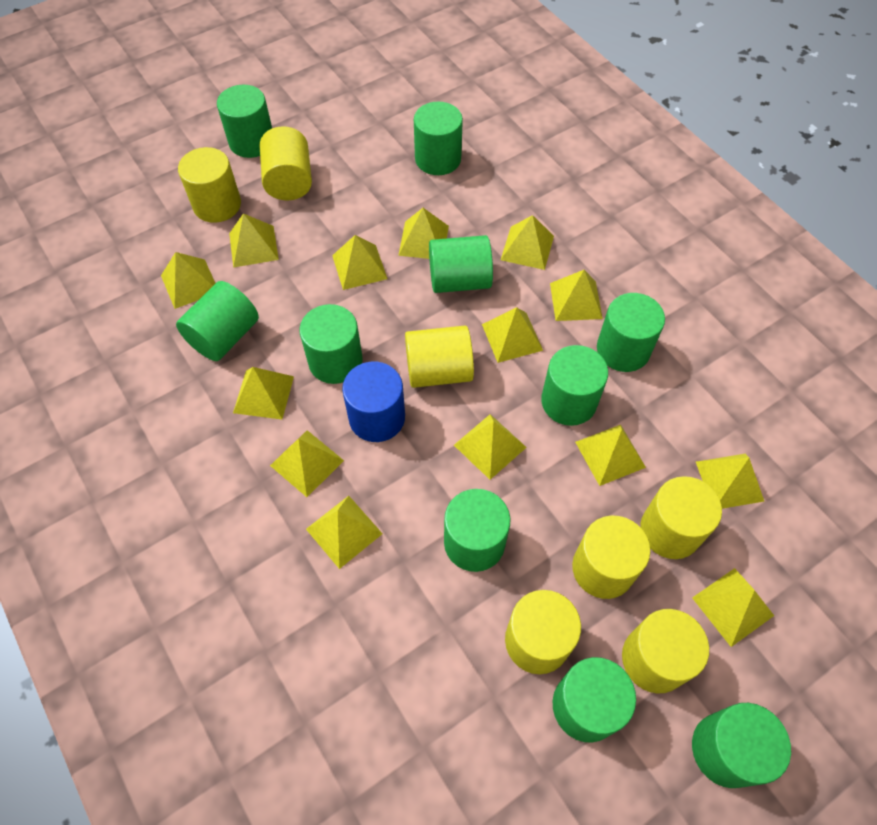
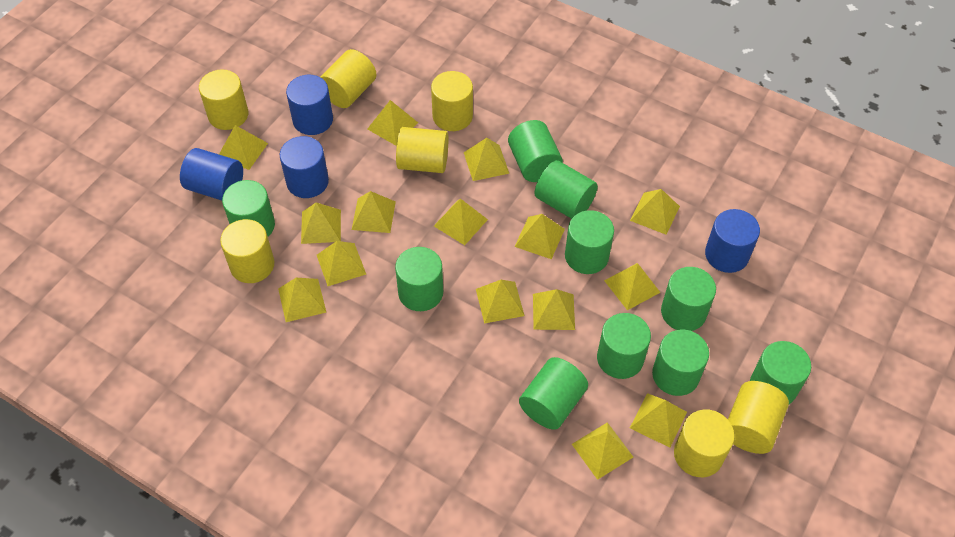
blue cylinder: [342,362,405,442] = 1 -> [180,148,243,200] [280,136,329,198] [286,75,333,135] [705,209,760,273] = 4
yellow pyramid: [161,252,215,309] [229,213,279,268] [233,367,294,420] [270,430,344,497] [306,496,383,569] [332,235,387,290] [398,208,449,259] [454,414,527,480] [482,307,543,363] [501,215,554,270] [550,270,603,321] [575,425,646,486] [692,568,774,647] [696,454,764,509] = 14 -> [219,125,268,170] [278,278,326,322] [301,202,341,244] [317,241,366,286] [352,191,396,233] [368,100,418,145] [434,198,488,245] [464,138,510,181] [476,280,524,324] [514,214,565,259] [533,289,575,330] [572,422,633,480] [604,263,661,310] [630,189,680,235] [630,393,687,448] = 15

